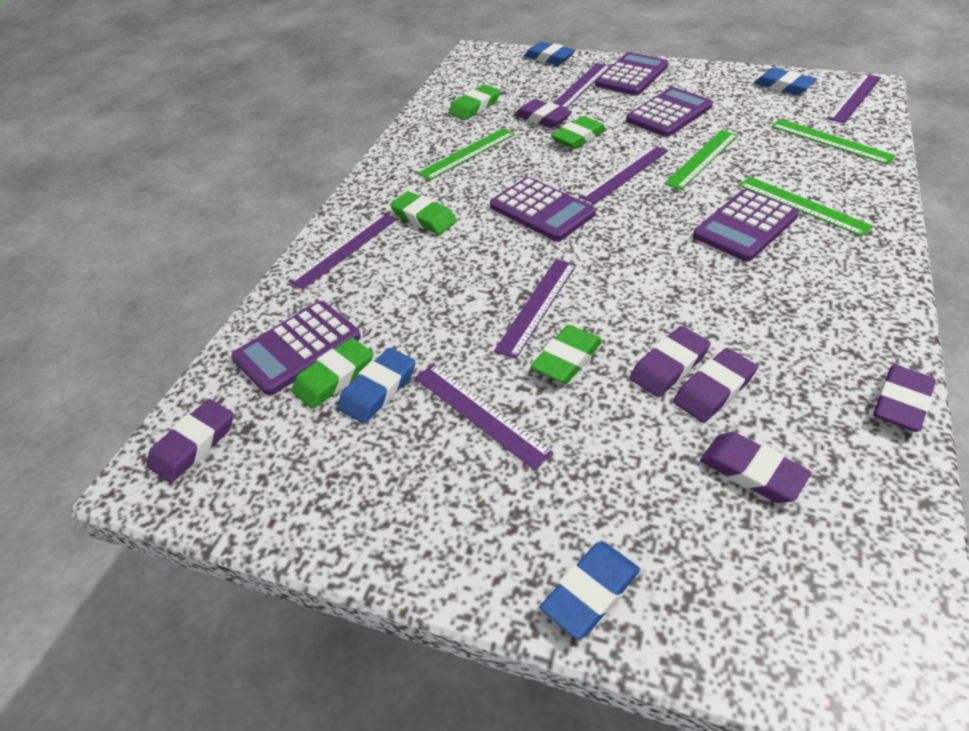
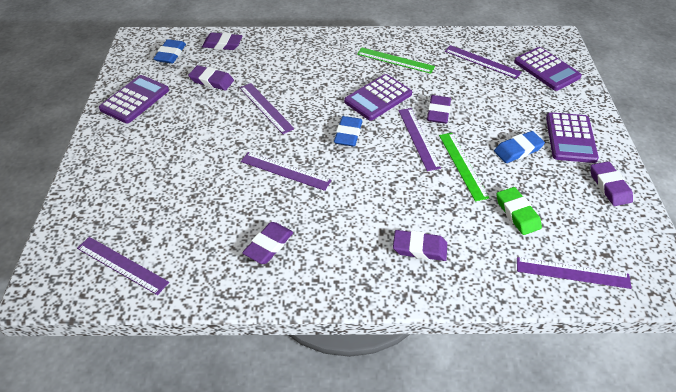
blue eraser: [337,348,416,424] [524,42,575,65] [540,542,640,639] [754,68,817,95] = 4 -> [153,39,186,63] [334,116,362,146] [494,131,545,163] = 3
green eraser: [292,338,373,409] [390,191,457,235] [449,84,500,120] [531,325,602,384] [551,116,606,149] = 5 -> [496,187,542,235] = 1
green ruler: [418,128,515,181] [664,130,738,190] [739,177,872,236] [771,119,896,164] = 4 -> [357,47,435,74] [439,133,489,201] = 2
purple calculator: [231,301,361,396] [490,177,596,241] [595,52,668,96] [626,87,713,137] [693,189,799,262] = 5 -> [99,75,169,123] [344,74,412,121] [514,47,582,91] [546,112,599,163] = 4

